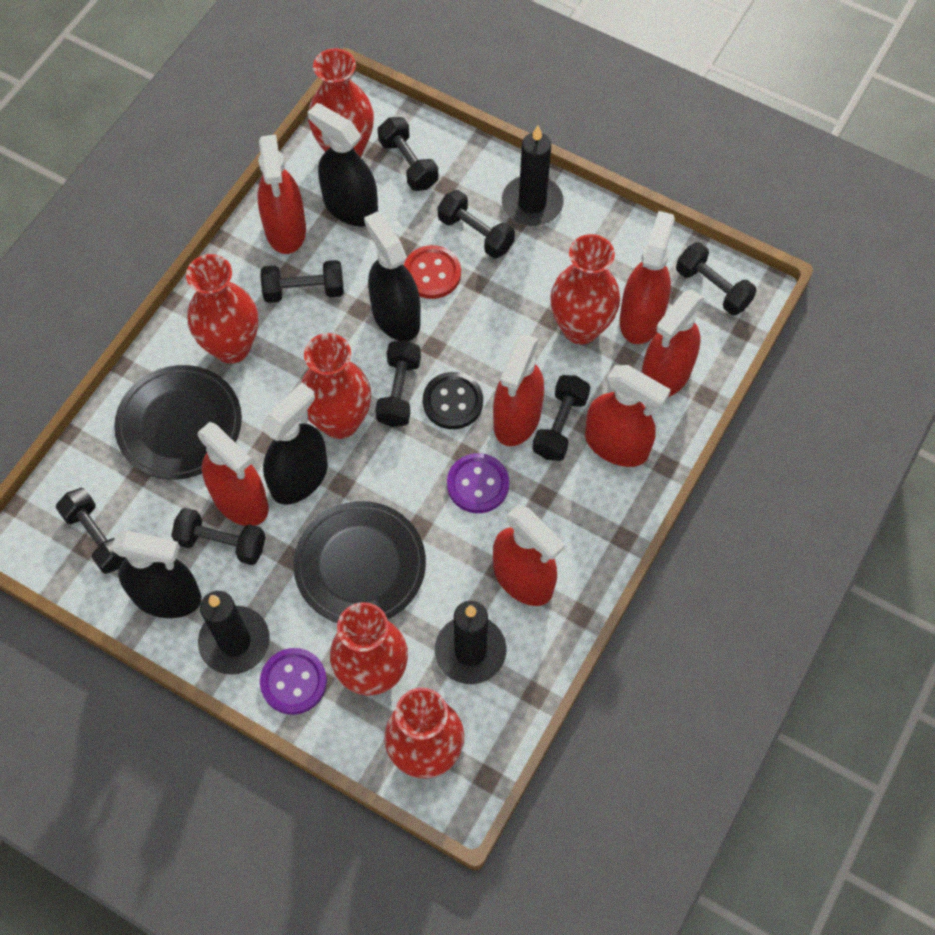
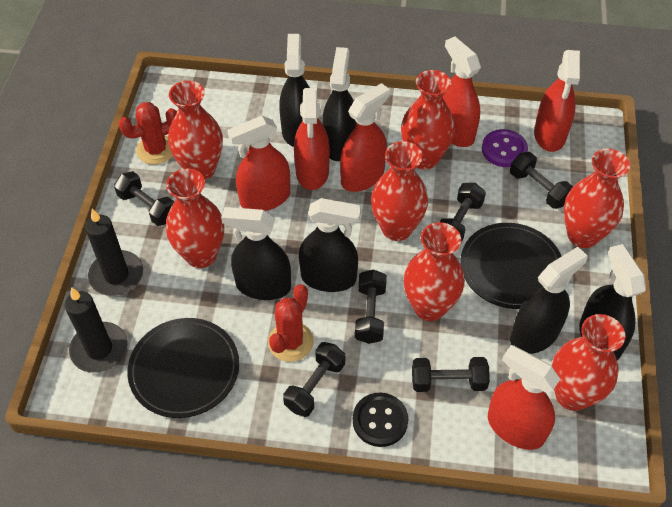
black candle: [198,591,270,675] [435,601,506,684] [502,126,564,226] = 3 -> [64,287,128,373] [85,209,143,296] = 2
black dumbbell: [56,488,126,574] [171,508,265,565] [260,260,344,303] [375,340,421,427] [378,117,439,191] [438,190,515,258] [532,375,590,461] [676,242,757,315] = 8 -> [114,171,174,226] [283,342,345,417] [355,269,387,344] [412,357,490,392] [440,183,486,242] [510,152,573,209] = 6
black spray bottle: [112,531,202,618] [261,383,328,505] [307,103,378,227] [364,211,421,341] = 4 -> [221,207,291,300] [279,34,310,147] [299,198,361,292] [322,47,356,161] [510,247,588,354] [579,244,646,360] = 6
purple button: [260,648,327,715] [447,453,509,513] = 2 -> [482,129,528,167] = 1
red button: [404,245,461,299] = 1 -> none = 0
red cactus: none = 0 -> [118,102,177,165] [268,284,314,362] = 2
red spray bottle: [198,422,269,526] [257,134,306,254] [493,334,544,446] [493,504,565,606] [585,365,671,467] [619,211,675,344] [641,290,705,397] = 7 -> [227,116,290,211] [294,88,330,190] [340,83,390,192] [443,37,481,147] [488,345,560,450] [534,50,580,152] = 6
red vase: [186,254,258,364] [301,333,371,439] [308,48,374,157] [330,602,408,696] [384,687,464,779] [550,234,620,344] = 6 -> [166,169,224,268] [168,81,223,180] [371,141,428,241] [401,70,455,170] [404,222,465,321] [552,314,625,411] [564,148,630,248] = 7

